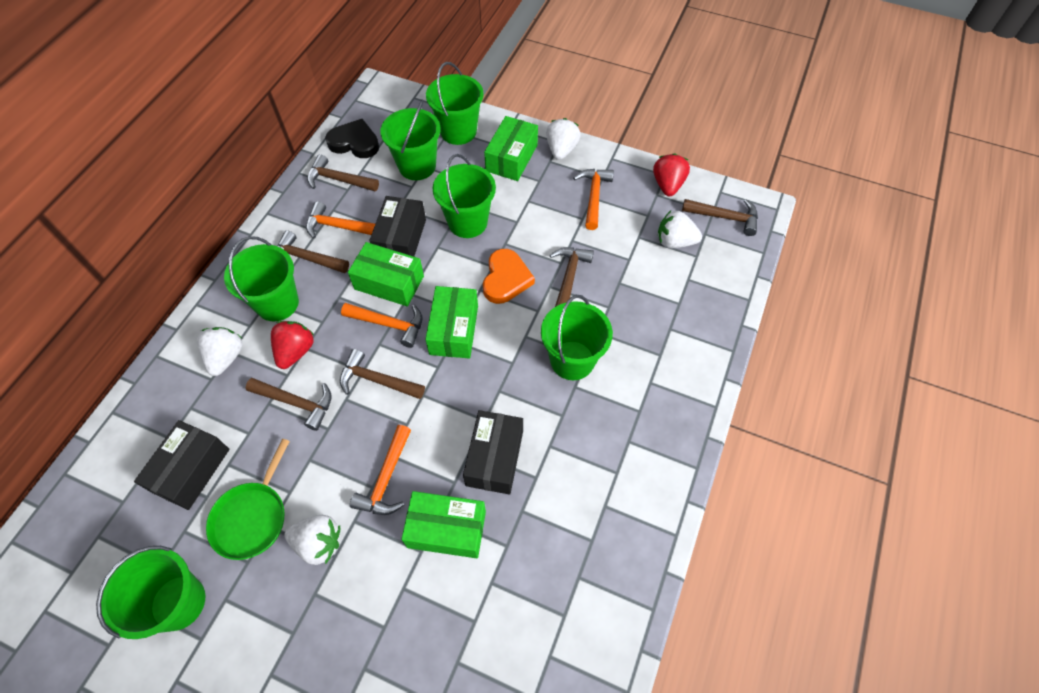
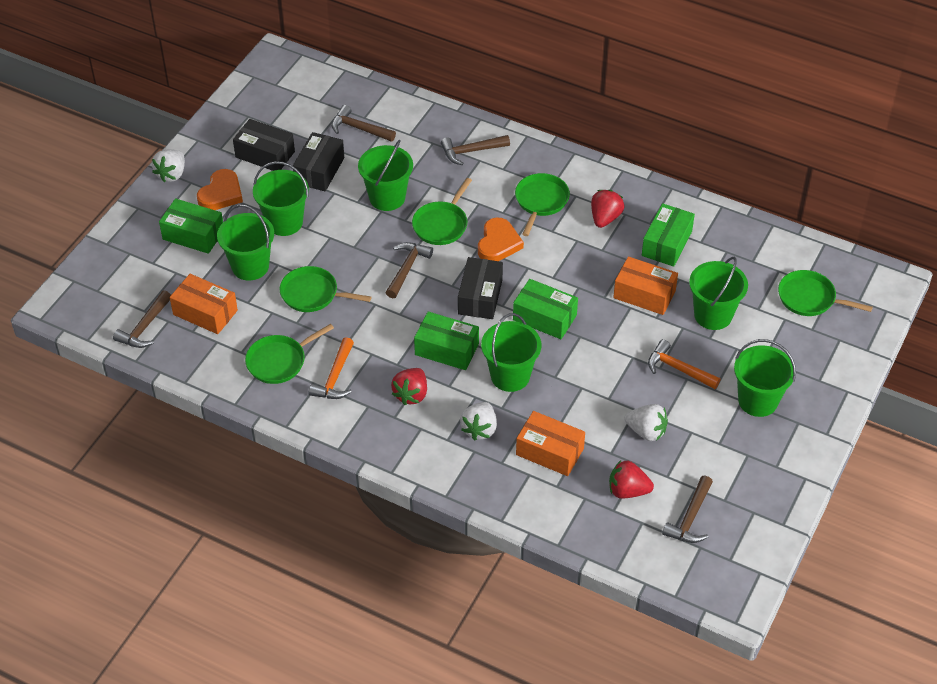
black heart: [325,119,379,158] = 1 -> none = 0
brown hammer: [246,378,332,431] [278,230,349,273] [307,154,379,191] [340,349,425,399] [550,247,594,307] [682,199,758,236] = 6 -> [113,290,171,348] [332,105,396,142] [386,242,433,298] [441,135,510,165] [662,476,713,543] = 5
green pan: [206,439,290,560] = 1 -> [245,324,334,384] [279,266,371,312] [412,178,472,245] [515,173,570,236] [778,270,873,316] = 5
orange box: none = 0 -> [170,274,238,334] [516,411,585,476] [613,256,678,315] = 3
orange hammer: [306,201,376,238] [341,303,422,348] [350,425,411,515] [573,169,614,230] = 4 -> [309,337,354,399] [648,339,721,389] = 2
orange heart: [483,249,535,304] = 1 -> [197,169,243,210] [478,218,524,261] = 2
red strawberry: [271,321,314,369] [653,153,690,196] = 2 -> [391,368,427,405] [591,190,624,228] [609,460,654,499] = 3
white strawberry: [197,327,243,376] [285,515,340,565] [546,118,581,160] [658,211,702,248] = 4 -> [152,149,185,182] [460,402,497,440] [625,404,668,441] = 3

